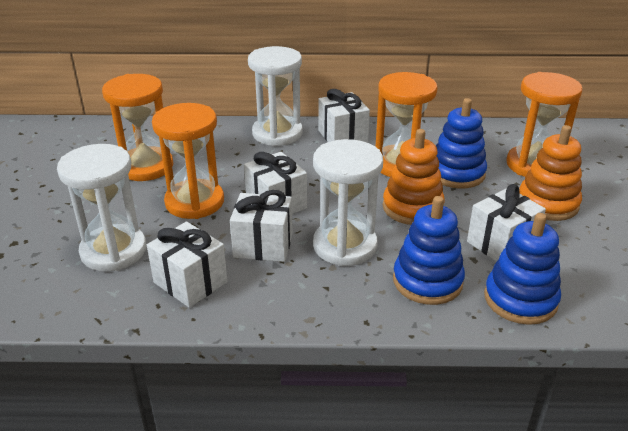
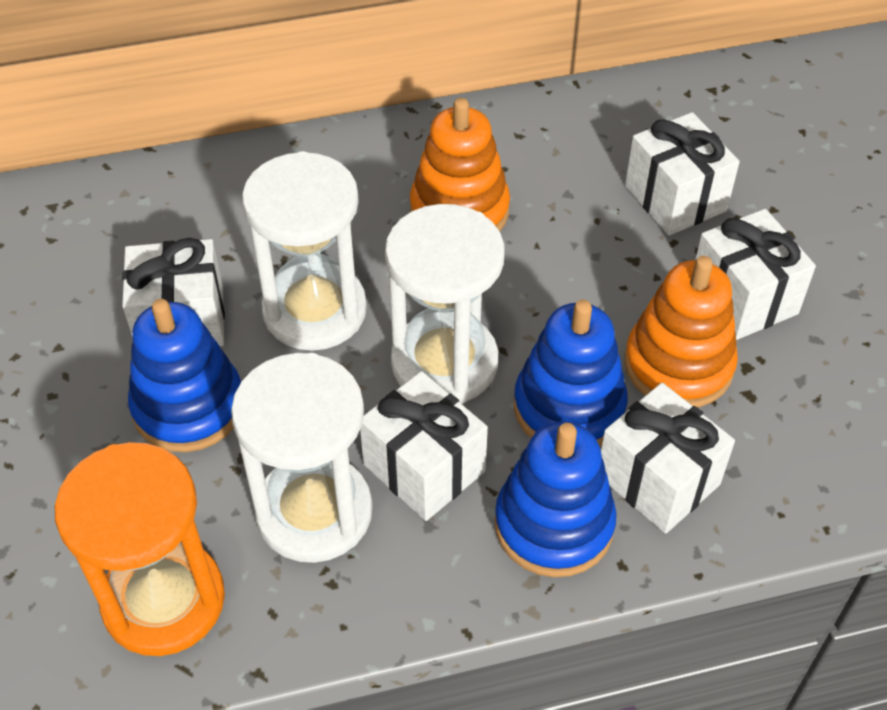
orange hourglass: [102,74,173,181] [152,103,224,219] [375,72,438,177] [506,72,583,177] = 4 -> [55,442,225,656] = 1

